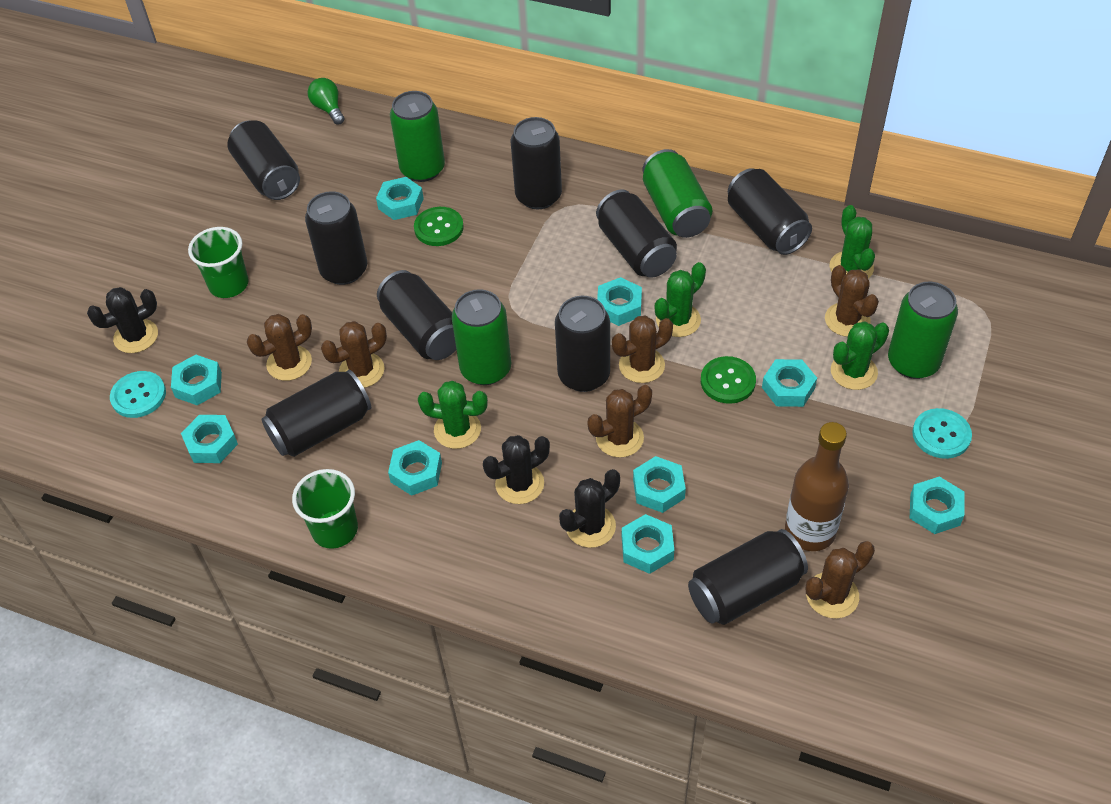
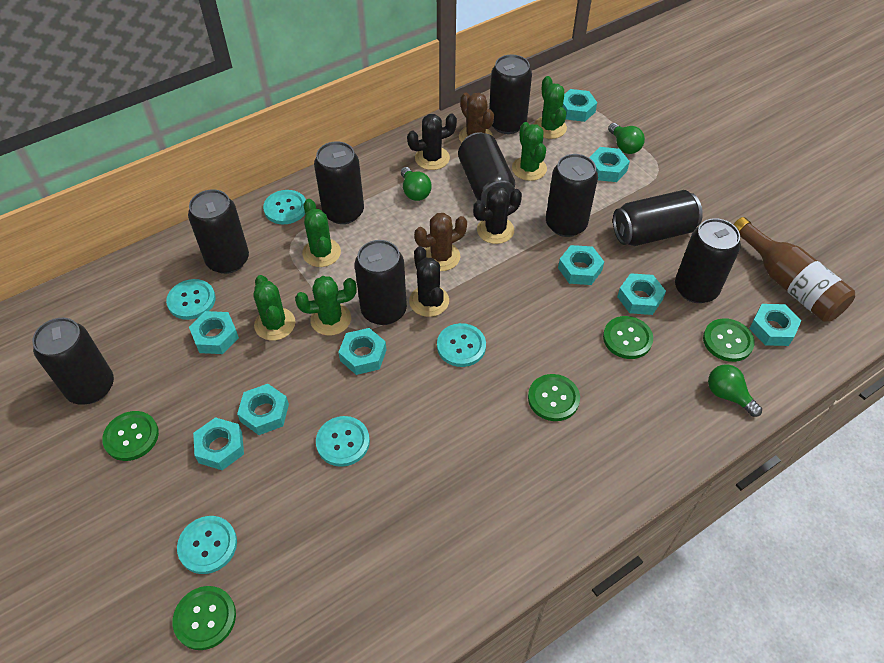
brown cactus: [247,314,312,381] [321,321,387,388] [588,385,652,458] [612,315,673,383] [806,541,875,619] [825,265,879,337] = 6 -> [414,213,467,271] [459,93,494,143] = 2
green button: [414,207,464,246] [701,356,756,404] = 2 -> [102,411,159,461] [173,586,236,650] [528,374,580,421] [603,316,653,359] [703,318,755,362] = 5
green cactus: [418,381,488,449] [655,262,706,337] [830,205,875,279] [831,321,889,390] = 4 -> [254,275,295,341] [295,276,357,336] [302,199,341,267] [512,122,547,181] [534,76,567,139] = 5
green can: [390,91,445,182] [452,289,511,385] [643,149,712,238] [888,282,958,379] = 4 -> none = 0
green cup: [188,227,249,298] [292,469,358,549] = 2 -> none = 0
green light bulb: [308,78,345,125] = 1 -> [401,167,432,201] [608,123,645,154] [708,364,762,417] = 3
turquoise button: [110,371,166,418] [912,408,972,459] = 2 -> [166,279,216,320] [177,516,237,574] [263,190,306,224] [316,416,370,467] [437,323,486,367] = 5

